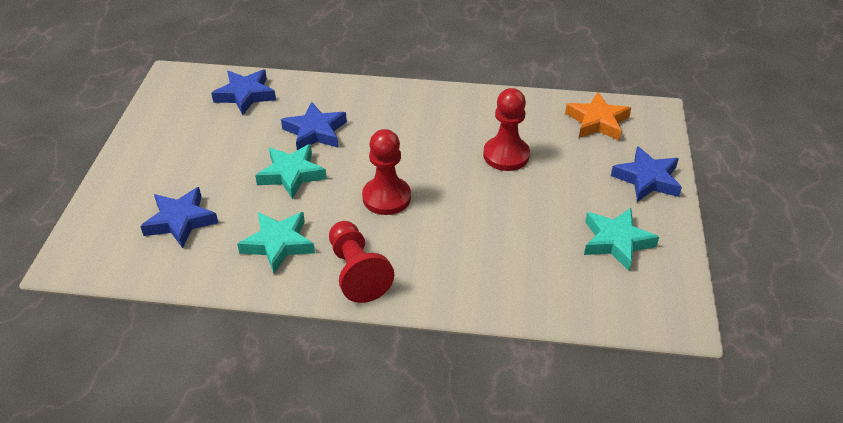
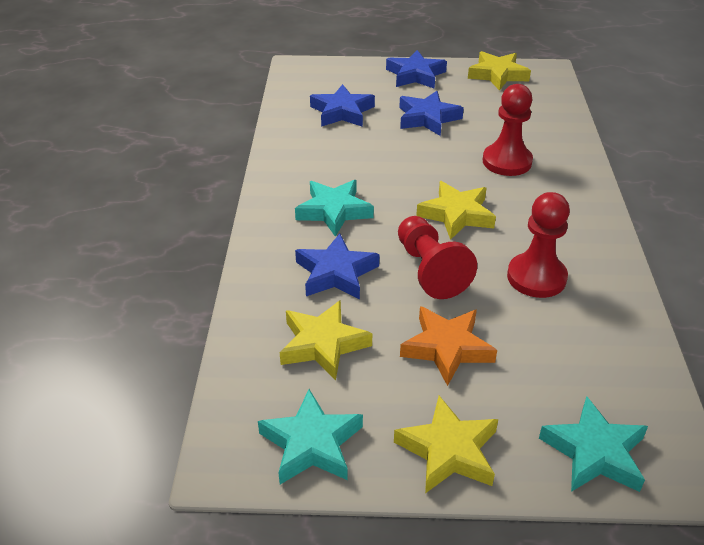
yellow star: none = 0 -> [280,300,372,380] [394,396,498,493] [416,181,496,240] [468,51,531,91] = 4

